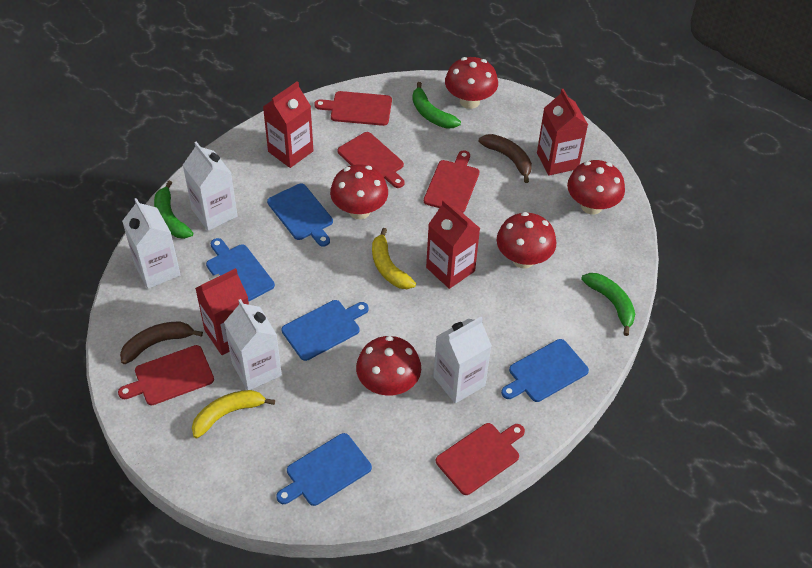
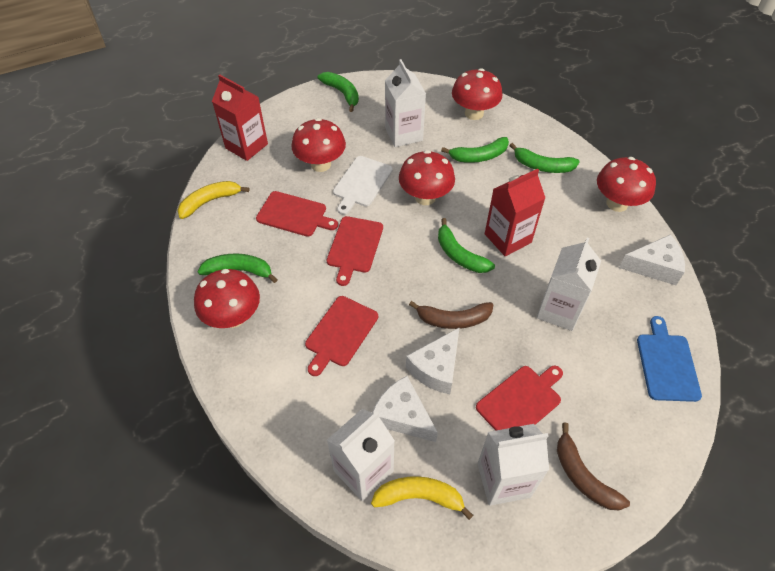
blue cutting board: [206,238,275,301] [267,183,333,247] [276,433,372,506] [282,300,369,361] [501,339,589,402] = 5 -> [637,316,702,402] = 1
green banana: [154,180,193,239] [412,82,461,129] [581,273,635,336] = 3 -> [197,254,278,283] [318,72,359,112] [438,218,495,273] [441,137,509,163] [509,143,580,173] = 5
red carton: [195,268,249,355] [263,81,313,168] [426,200,480,289] [537,89,588,176] = 4 -> [212,74,268,161] [485,169,545,256] = 2
red cutting board: [118,345,214,405] [314,91,392,126] [337,132,405,188] [424,150,479,213] [436,423,525,495] = 5 -> [256,191,338,237] [305,296,378,376] [327,216,383,286] [476,366,563,431] = 4
white cheese: none = 0 -> [372,376,438,442] [406,327,460,394] [619,234,685,285] = 3
white cutting board: none = 0 -> [333,156,393,215] = 1

